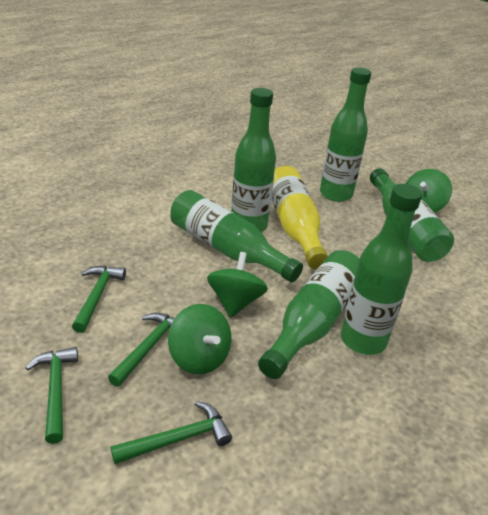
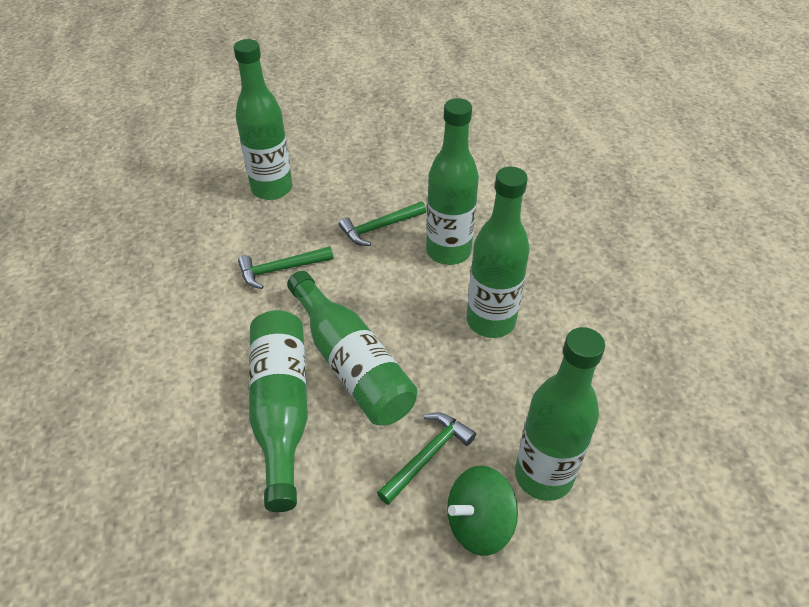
green hammer: [25,347,78,444] [72,266,126,333] [108,313,175,387] [111,401,232,464] = 4 -> [238,246,333,289] [339,201,426,246] [377,412,476,505] = 3
green spinning top: [168,304,231,374] [207,252,268,318] [406,169,452,213] = 3 -> [447,466,518,556] = 1
yellow bottle: [271,166,328,269] = 1 -> none = 0

